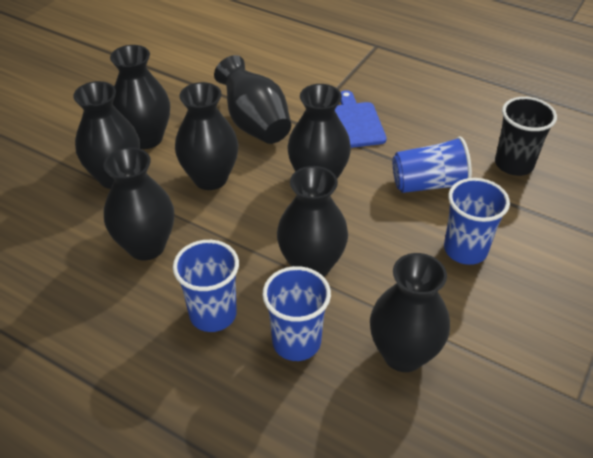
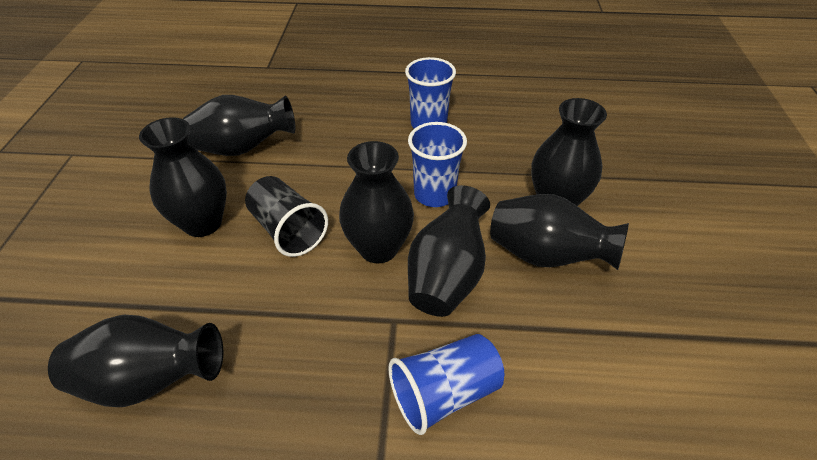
black vase: [73,81,140,189] [104,147,174,260] [110,45,170,149] [175,82,239,190] [214,55,291,144] [277,166,348,277] [287,84,351,179] [370,253,450,372] = 8 -> [48,315,223,407] [139,117,227,237] [183,95,295,156] [339,141,414,263] [408,185,490,317] [490,194,629,270] [531,98,607,206] = 7
blue cup: [173,240,239,332] [262,266,331,361] [393,136,472,193] [444,178,510,265] = 4 -> [388,334,504,435] [405,57,456,128] [408,122,467,207] = 3
blue cutting board: [335,90,387,148] = 1 -> none = 0

